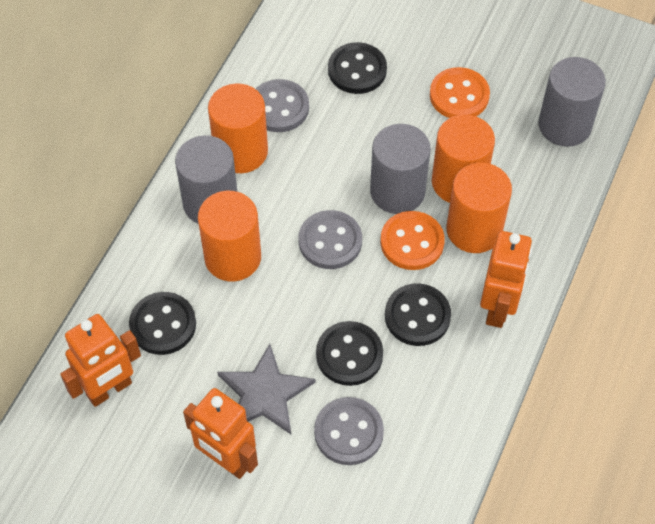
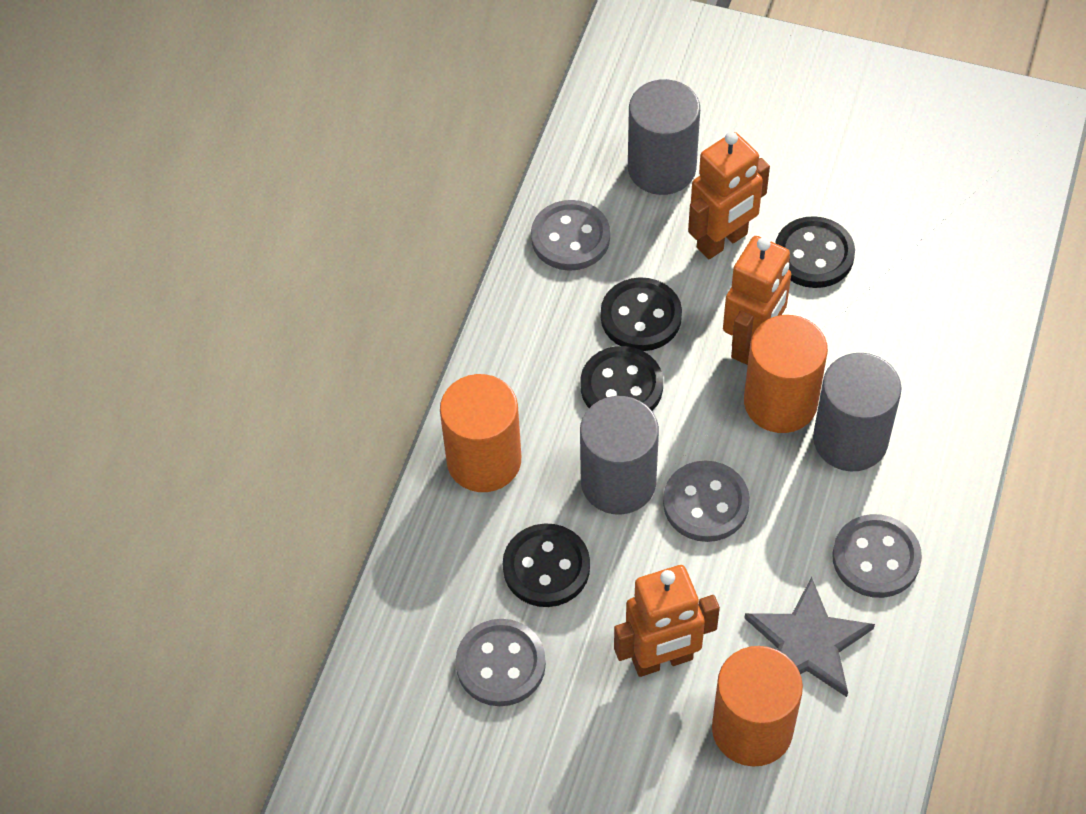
grey button: [256,79,309,132] [298,210,362,269] [314,397,384,465] = 3 -> [456,619,546,706] [531,200,610,271] [663,461,750,542] [832,514,922,598] = 4
orange button: [380,211,445,270] [430,67,490,118] = 2 -> none = 0
orange cylinder: [198,191,261,281] [208,83,268,173] [432,114,495,203] [446,163,512,253] = 4 -> [440,374,521,492] [712,646,803,767] [744,315,828,433] = 3

